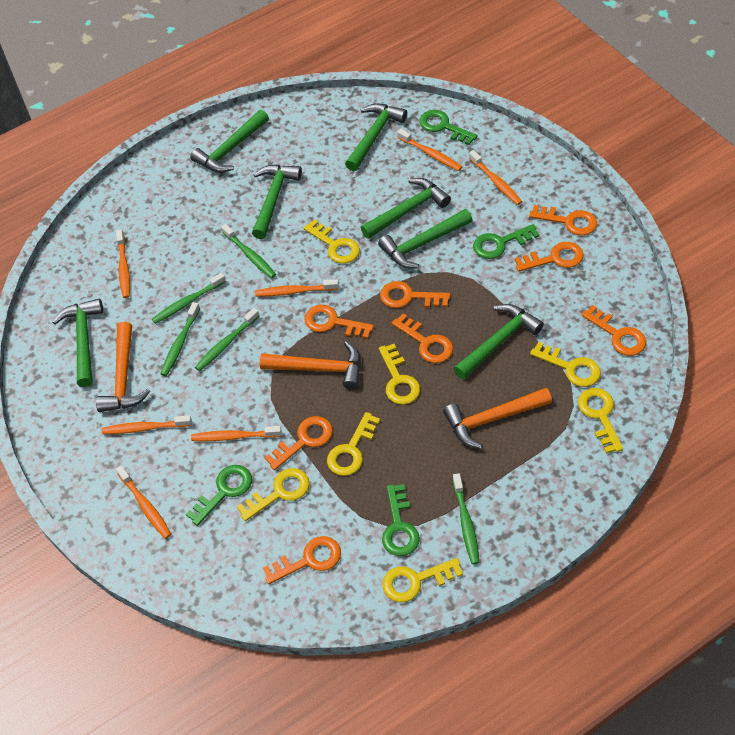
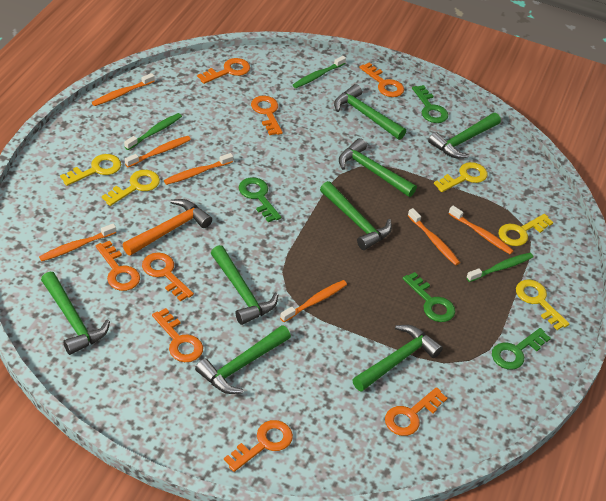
green hammer: [53,299,103,387] [190,109,269,173] [252,165,302,239] [345,103,407,171] [361,178,451,239] [378,209,472,268] [453,304,544,379] = 7 -> [41,272,110,355] [195,325,291,394] [211,245,278,325] [320,181,392,250] [334,84,406,140] [339,138,417,197] [352,325,443,392] [428,113,501,159] = 8
green toothbrush: [152,273,226,324] [160,302,200,376] [195,308,259,371] [221,224,276,278] [453,473,480,564] = 5 -> [124,113,182,150] [293,56,346,88] [466,253,533,282] = 3
orange hammer: [96,322,150,412] [260,341,361,389] [443,388,552,449] = 3 -> [123,199,212,256] = 1
yellow key: [237,468,310,521] [304,219,360,264] [327,412,380,476] [379,344,420,405] [382,558,463,602] [530,342,601,387] [578,388,623,454] = 7 -> [60,154,121,186] [102,170,160,206] [434,162,488,192] [498,214,554,246] [516,280,569,330] = 5

